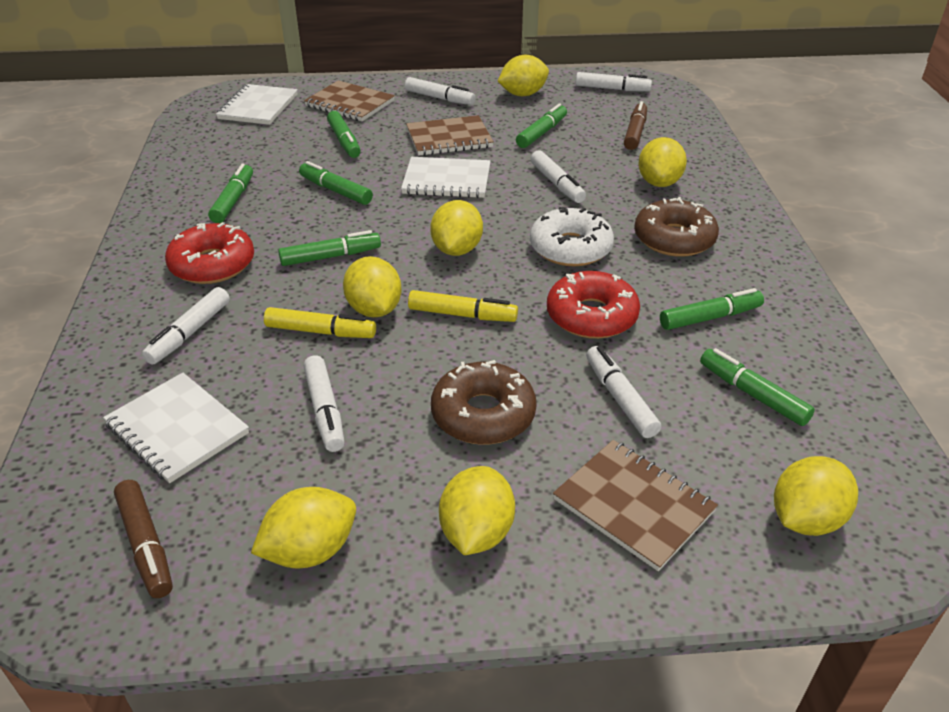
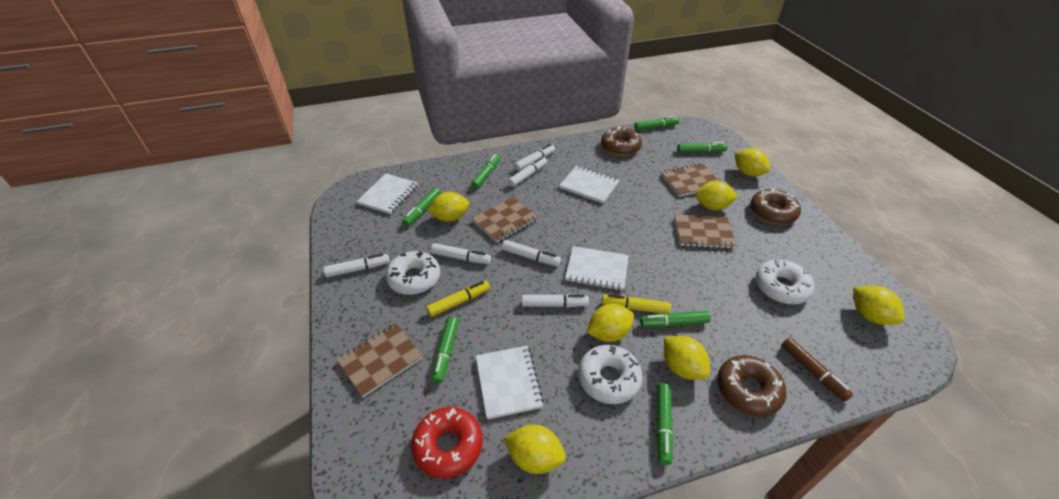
brown donut: [431,360,537,445] [634,197,719,257] = 2 -> [601,126,642,156] [717,355,786,417] [750,188,801,225] = 3
brown marker: [114,480,173,598] [624,101,647,150] = 2 -> [781,338,853,402] = 1
brown notebook: [304,80,395,121] [406,115,494,156] [553,440,718,571] = 3 -> [336,323,423,397] [472,197,538,243] [661,163,719,197] [674,215,737,249] = 4
red donut: [165,222,254,284] [547,271,640,339] = 2 -> [411,407,483,479] = 1
white donut: [530,207,614,266] = 1 -> [386,251,440,295] [578,345,643,404] [755,259,814,304] = 3
white notebook: [103,373,249,483] [216,84,298,125] [401,157,490,198] = 3 -> [356,173,418,214] [476,346,544,420] [559,166,620,204] [565,246,629,291] = 4

